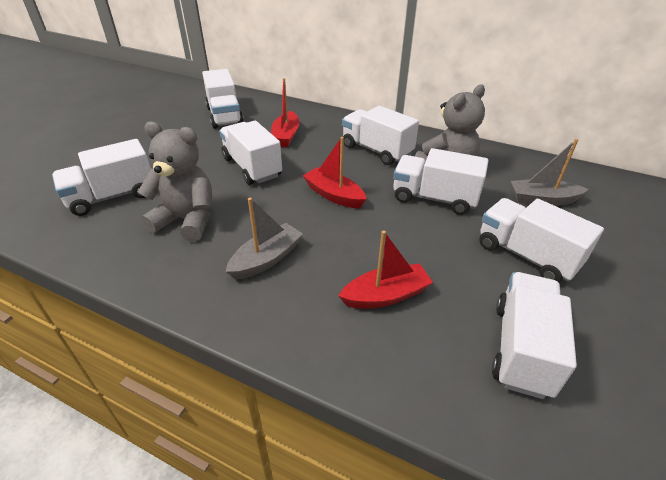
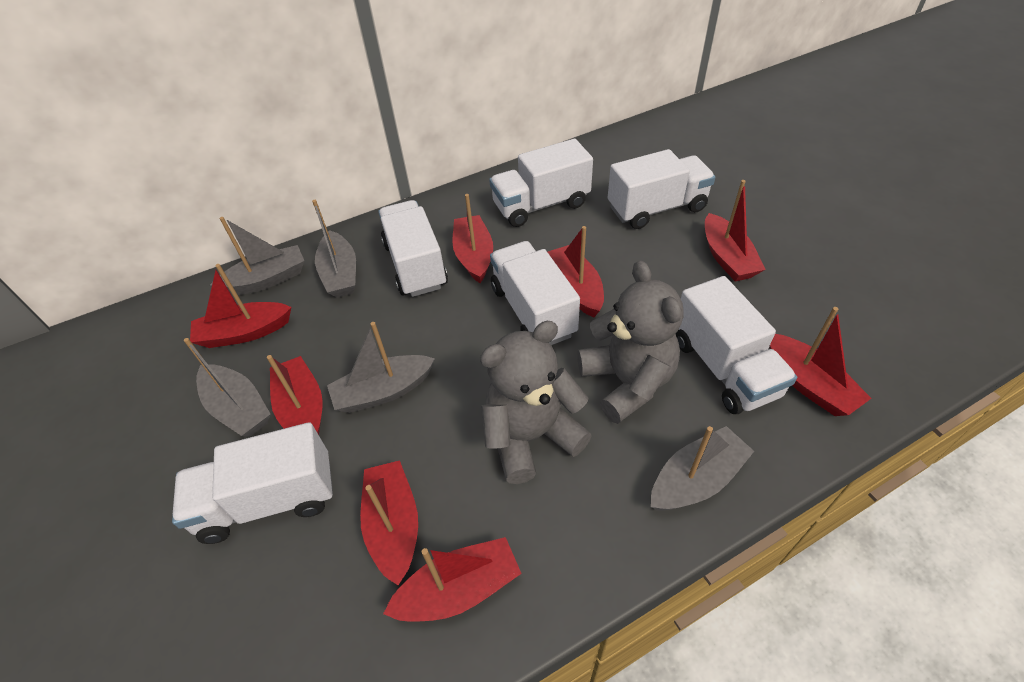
grey boat: [225,198,303,280] [511,139,588,206] = 2 -> [184,338,271,437] [210,217,304,295] [312,200,356,298] [327,322,435,413] [651,426,754,510] = 5
red boat: [271,78,299,147] [303,137,366,208] [338,231,433,309] = 3 -> [190,264,291,348] [267,355,323,435] [360,460,418,585] [383,537,522,622] [452,194,493,283] [548,226,604,317] [705,180,766,282] [770,307,871,416] = 8
white truck: [52,139,151,216] [202,69,244,129] [219,121,282,185] [342,106,419,165] [393,148,489,215] [479,198,604,282] [492,272,577,399] = 7 -> [172,422,333,544] [378,200,448,297] [489,139,593,227] [490,241,580,345] [608,149,715,229] [676,276,797,414] = 6

